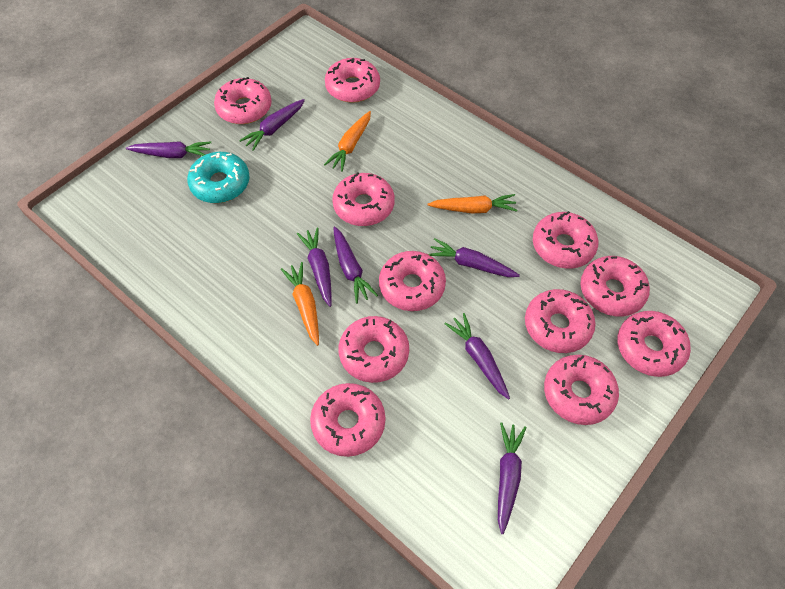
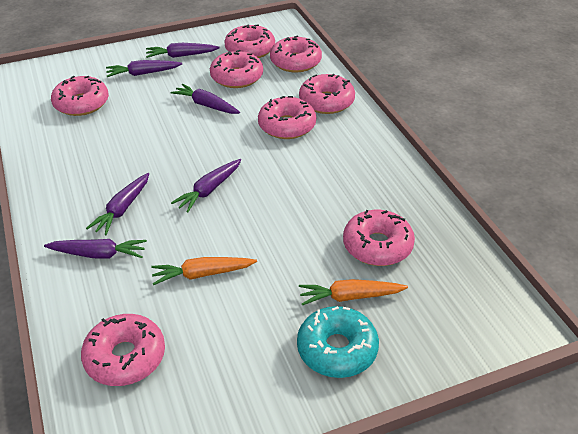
orange carrot: [281,262,319,346] [324,111,371,172] [428,194,517,213] = 3 -> [151,257,257,285] [299,279,408,306] = 2
pink donut: [214,77,272,124] [310,383,385,457] [325,58,380,103] [332,172,395,226] [339,316,409,383] [379,251,446,311] [525,289,596,353] [533,211,598,269] [544,355,619,425] [580,256,650,317] [617,311,691,377] = 11 -> [51,76,109,116] [81,314,165,386] [210,50,263,88] [225,24,275,58] [258,96,316,139] [270,35,322,72] [299,74,355,114] [343,210,415,266] = 8
purple carrot: [126,141,211,158] [239,99,305,151] [297,228,332,307] [333,227,378,304] [428,238,520,277] [444,313,510,400] [498,422,527,534] = 7 -> [44,239,147,259] [86,173,149,235] [106,60,182,77] [146,43,220,58] [170,84,240,114] [171,159,241,213] = 6

